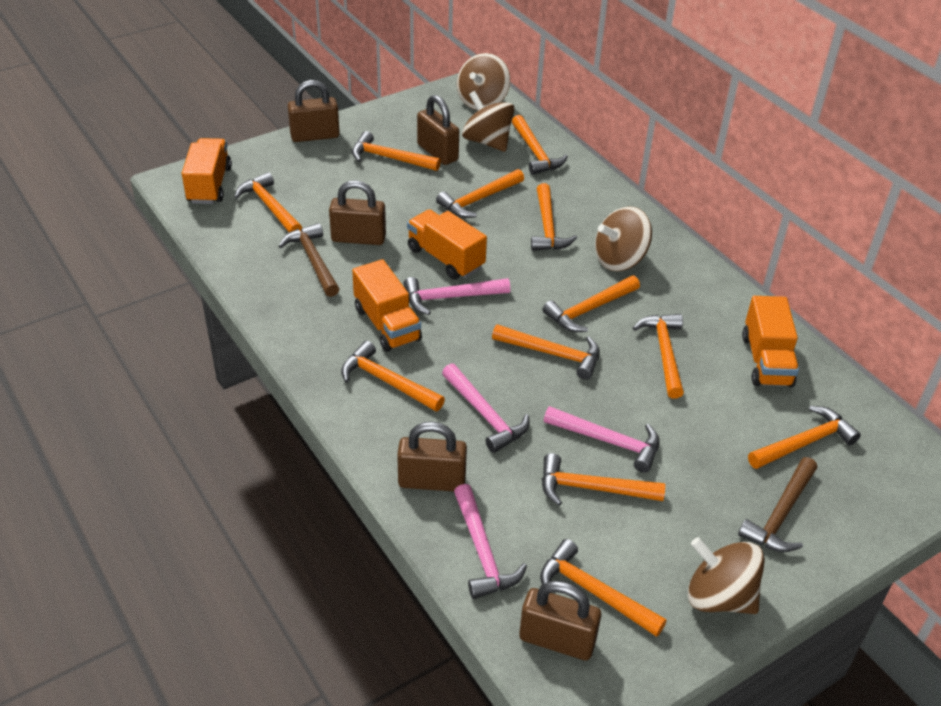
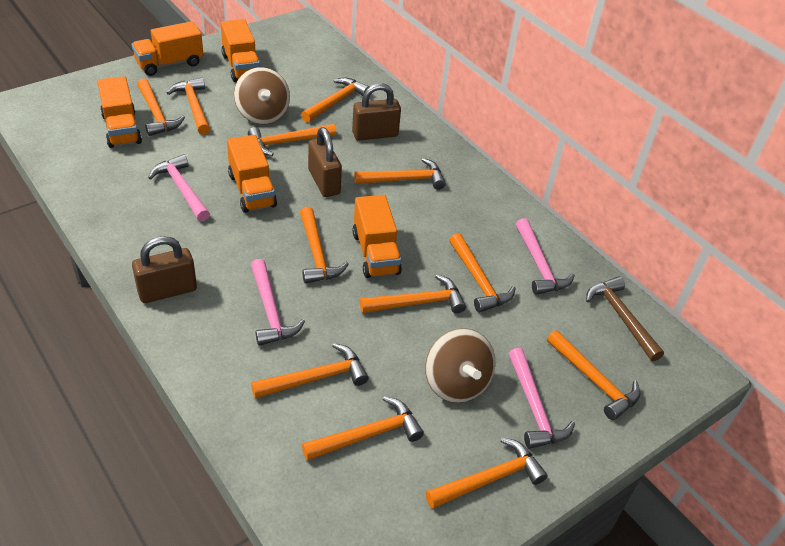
brown hammer: [279,223,339,297] [738,457,817,552] = 2 -> [586,276,664,361] = 1
brown padlock: [288,80,340,142] [329,180,386,245] [397,422,467,491] [417,95,459,165] [519,581,601,660] = 5 -> [132,236,197,303] [308,127,342,197] [352,83,401,141] = 3
brown spinning top: [457,53,510,110] [462,91,514,152] [595,206,652,271] [688,537,765,614] = 4 -> [234,67,290,124] [425,328,495,403] = 2
orange truck: [182,138,232,204] [352,259,422,352] [407,209,487,280] [742,296,799,387] = 4 -> [97,76,142,148] [131,21,204,76] [221,19,260,82] [227,135,277,213] [352,195,402,278] = 5

